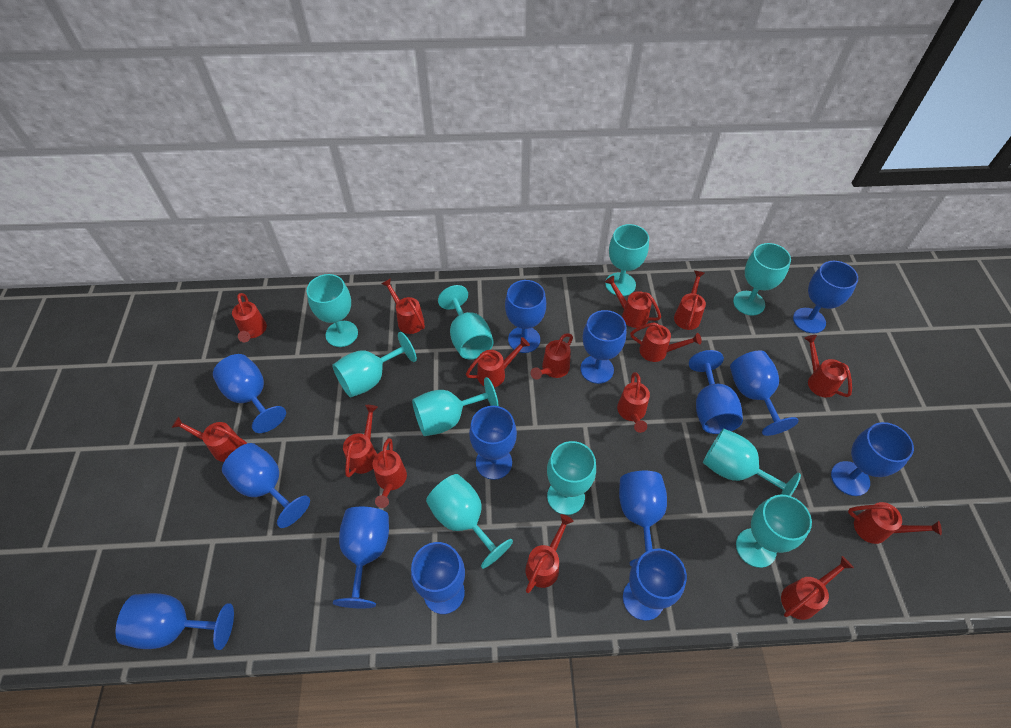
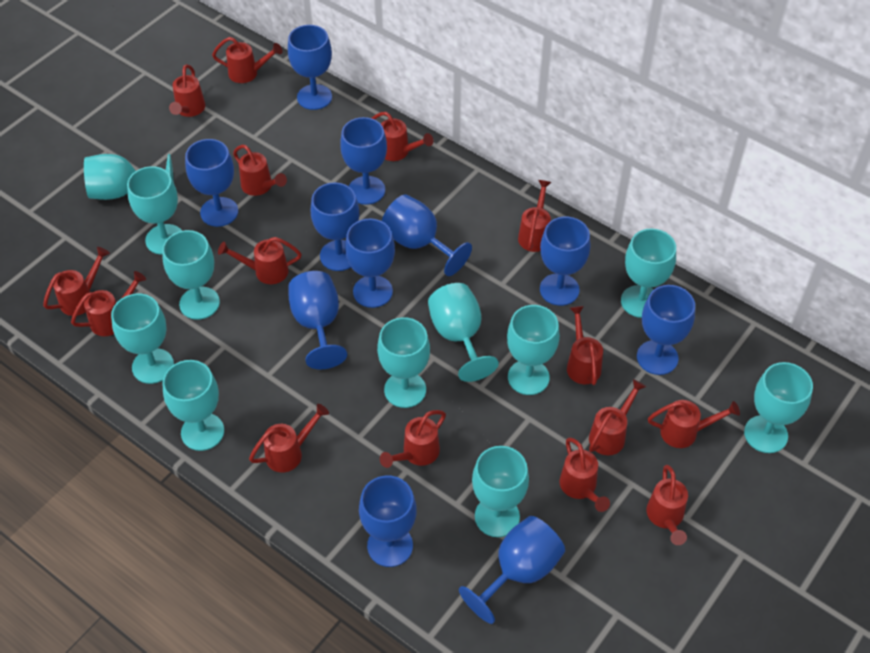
blue goblet: [116,593,234,650] [213,354,286,433] [222,443,310,528] [333,507,389,608] [411,542,465,614] [469,406,517,480] [505,280,546,353] [580,310,626,384] [619,471,667,567] [623,548,687,621] [689,350,743,434] [730,350,799,436] [793,261,858,333] [831,422,914,496] = 14 -> [185,139,238,227] [288,25,332,110] [288,271,347,369] [311,182,359,271] [340,117,387,205] [345,219,395,308] [359,475,417,567] [382,194,472,276] [459,516,565,624] [540,217,591,306] [637,285,695,375] = 11
turquoise goblet: [307,274,358,347] [332,332,417,397] [412,377,499,436] [426,474,513,569] [438,285,494,359] [547,441,596,515] [605,224,649,296] [703,428,801,496] [733,243,791,316] [736,495,812,568] = 10 -> [84,154,174,200] [111,294,174,384] [127,166,182,255] [162,230,220,320] [162,360,224,451] [377,317,430,408] [428,283,499,382] [472,446,529,537] [507,305,560,395] [621,229,676,318] [744,362,813,453] = 11

